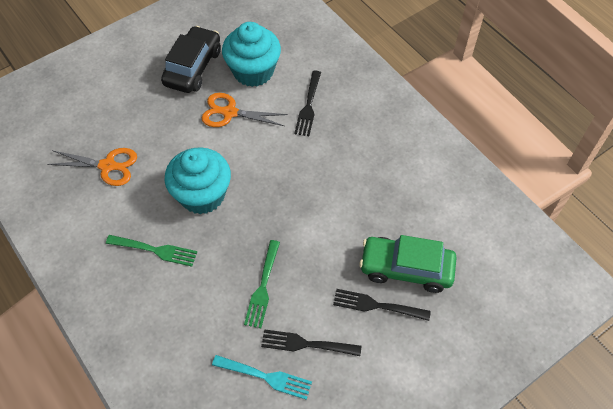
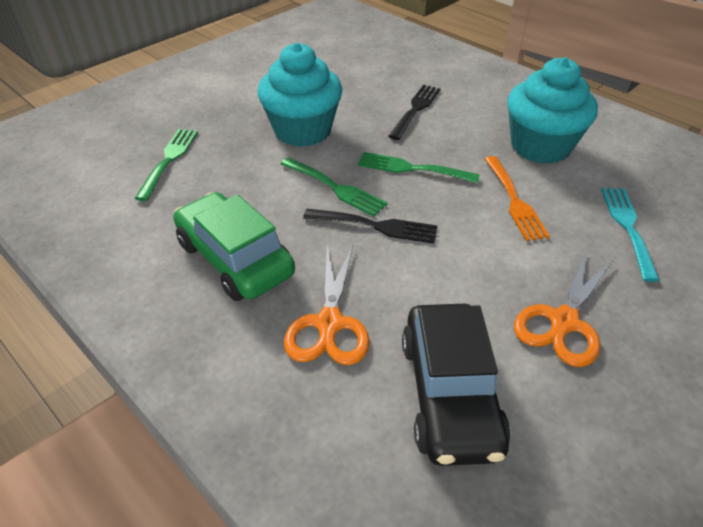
black fork: [261,329,361,356] [294,71,321,136] [333,289,431,321] = 3 -> [303,209,438,244] [388,85,441,140] = 2
green fork: [106,235,197,267] [244,240,280,328] = 2 -> [135,129,198,201] [281,157,388,217] [358,152,480,183] = 3
orange fork: none = 0 -> [485,156,550,241] = 1

